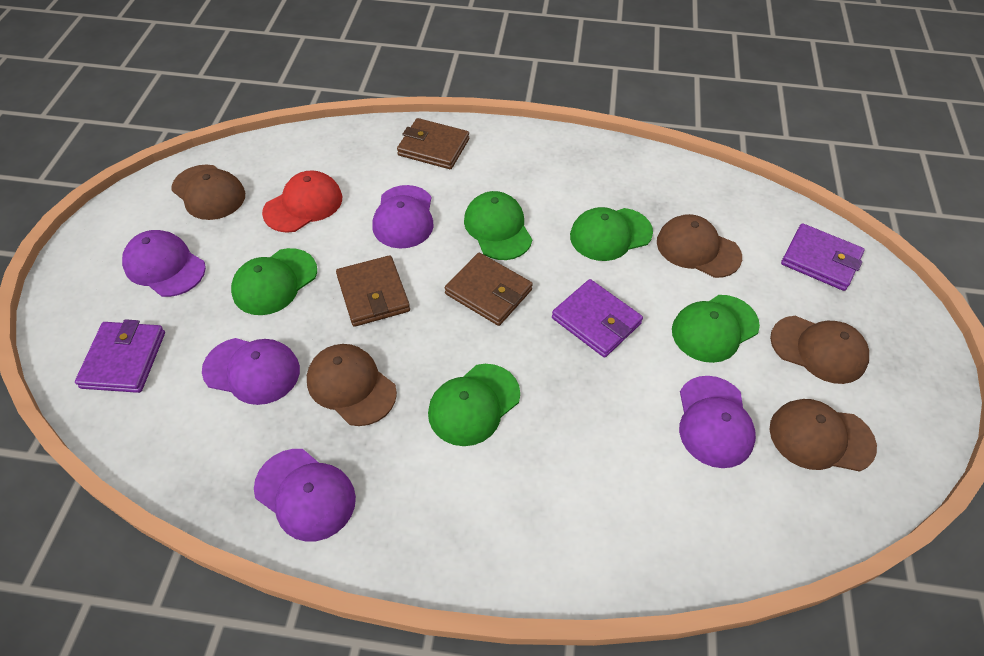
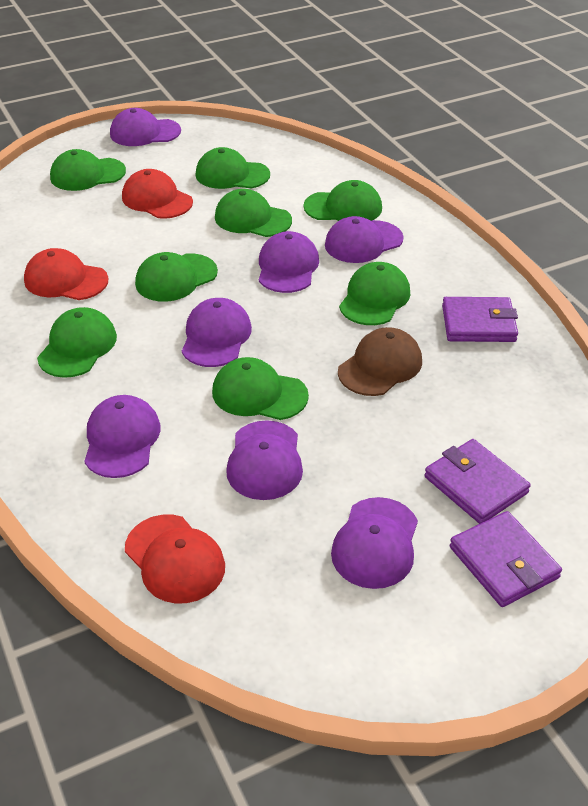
brown cap: [171,165,245,220] [307,344,397,426] [657,214,742,278] [770,316,869,384] [770,399,877,472] = 5 -> [338,327,422,396] = 1
brown wallet: [336,255,410,327] [397,118,469,169] [445,253,533,326] = 3 -> none = 0
green cap: [231,248,317,315] [428,364,520,446] [464,191,532,260] [570,207,653,261] [672,295,760,363] = 5 -> [37,307,117,378] [50,149,126,191] [135,252,218,302] [195,147,270,189] [212,357,309,420] [215,189,292,237] [304,180,382,221] [339,262,410,325] = 8
purple cap: [122,230,206,297] [202,338,300,405] [254,449,356,542] [373,185,434,248] [679,376,756,468] = 5 -> [84,395,161,478] [110,108,181,146] [182,298,252,367] [226,420,303,500] [259,231,319,293] [325,216,404,263] [331,497,418,589] = 7
red cap: [262,170,342,233] = 1 -> [24,248,108,300] [122,169,193,219] [125,515,225,603] = 3

